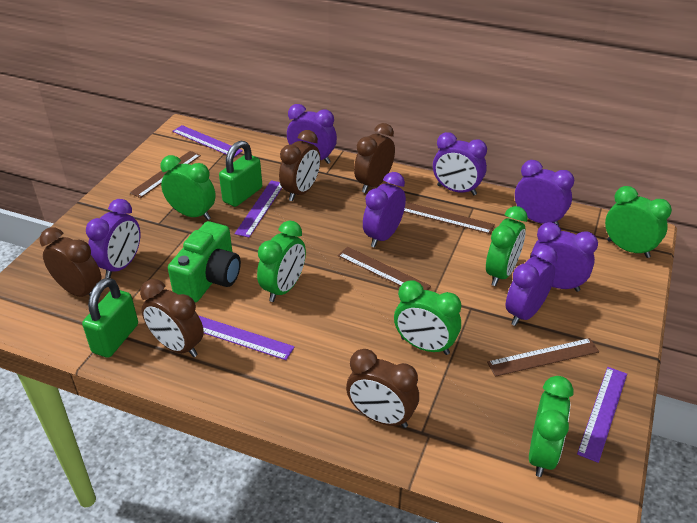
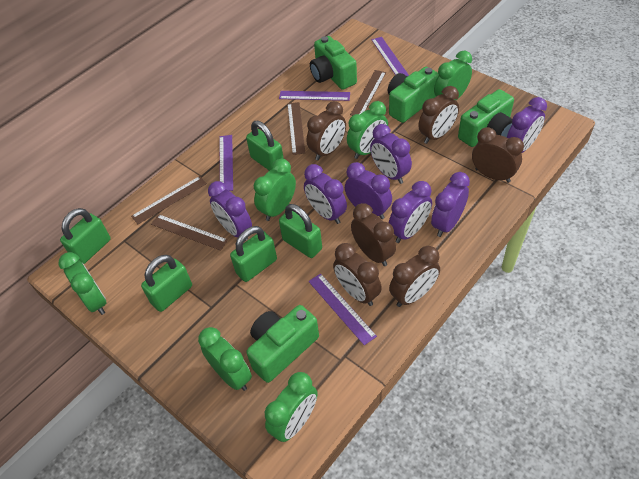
brown clock: [40,228,101,297] [140,279,204,357] [279,130,320,201] [346,349,419,428] [354,123,395,193] = 5 -> [307,101,346,160] [333,243,382,306] [351,203,396,266] [389,246,440,307] [418,86,459,144] [472,127,524,183] = 6
green camera: [168,221,241,303] = 1 -> [246,305,319,383] [310,36,357,90] [388,67,439,123] [458,89,514,147] = 4
green padlock: [82,278,138,358] [219,141,262,207] = 2 -> [60,208,111,264] [141,255,192,312] [230,226,277,282] [246,121,284,171] [279,204,322,258] = 5

